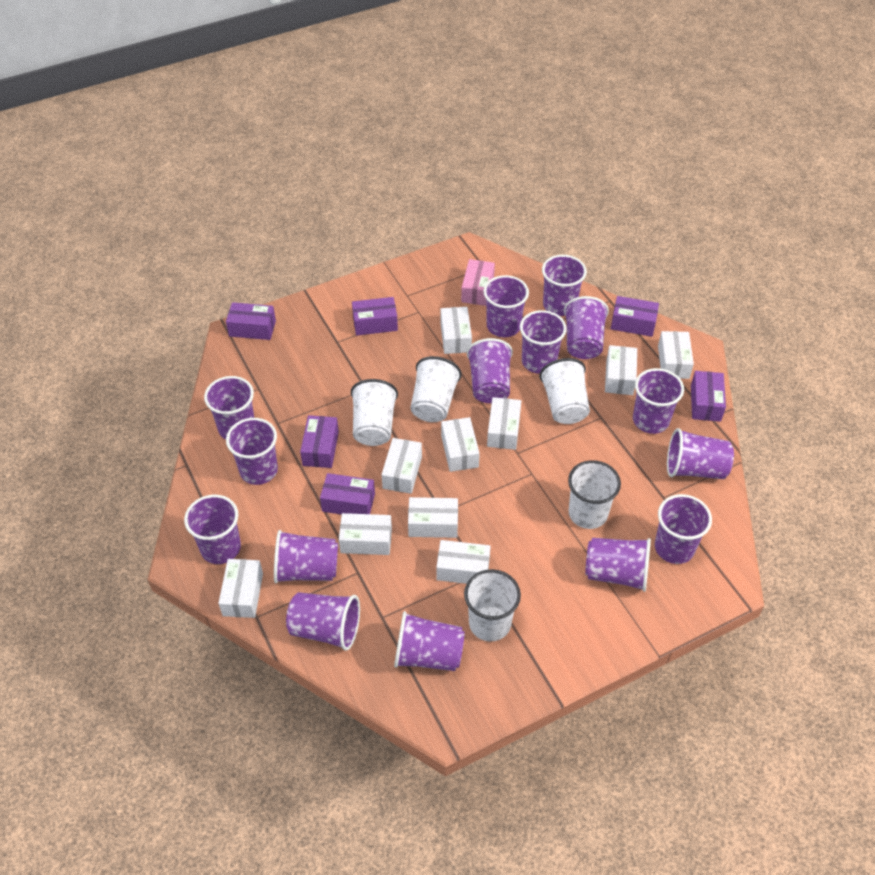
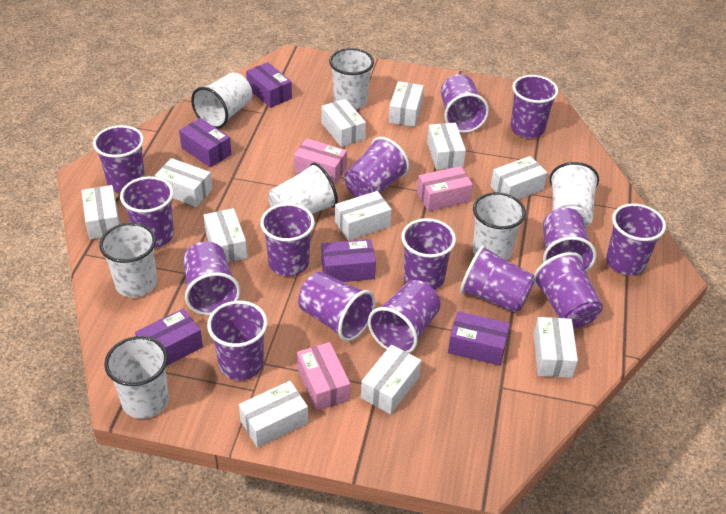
pink box: [461,259,495,306] = 1 -> [294,138,347,184] [297,342,350,411] [417,166,473,211] = 3
purple box: [226,302,276,340] [300,415,339,468] [320,473,375,514] [352,297,398,335] [611,296,659,337] [691,371,726,422] = 6 -> [135,308,203,366] [179,118,231,168] [246,62,292,108] [321,239,376,282] [448,311,510,366] = 5
white box: [218,559,263,618] [339,513,392,555] [382,438,422,494] [408,497,458,538] [436,540,491,584] [440,307,472,354] [441,417,480,472] [487,397,521,450] [605,345,637,395] [658,331,694,379] = 10 -> [81,185,120,239] [155,158,212,207] [204,208,247,262] [239,381,308,448] [322,99,366,147] [335,191,392,241] [361,345,421,414] [389,81,424,127] [427,123,466,170] [491,156,547,200] [534,317,578,378] = 11
white cup: [351,379,398,446] [410,356,462,422] [464,569,521,642] [539,358,590,424] [568,460,621,529] = 5 -> [99,223,157,298] [104,336,169,419] [191,72,252,129] [268,163,338,214] [329,48,374,110] [472,192,526,260] [550,162,599,228] = 7

